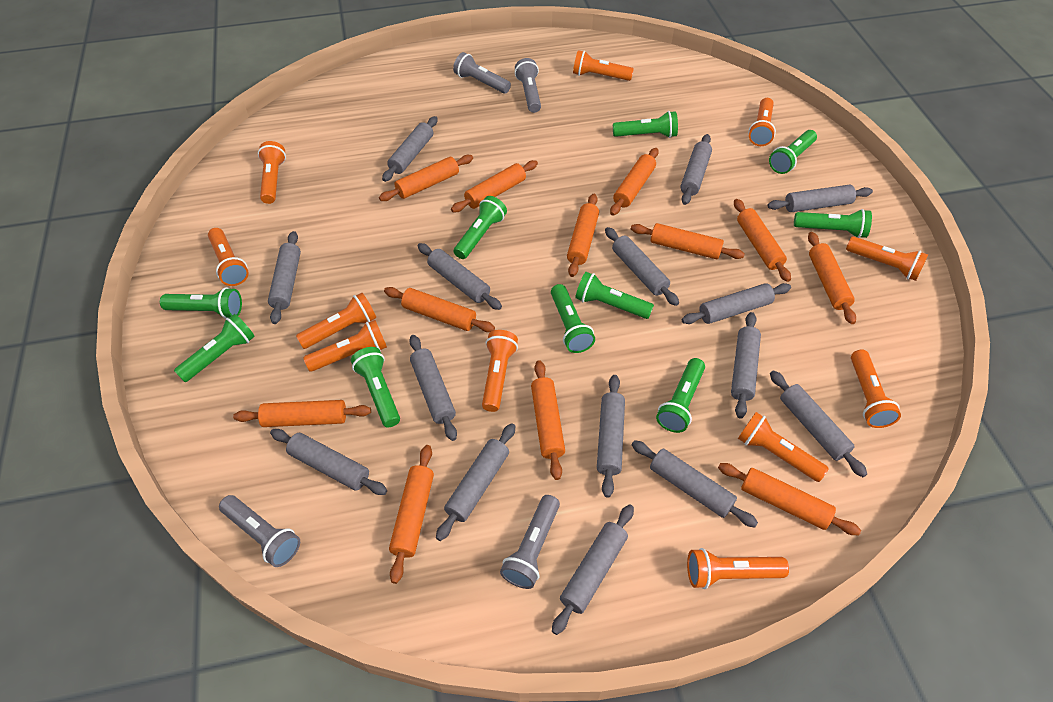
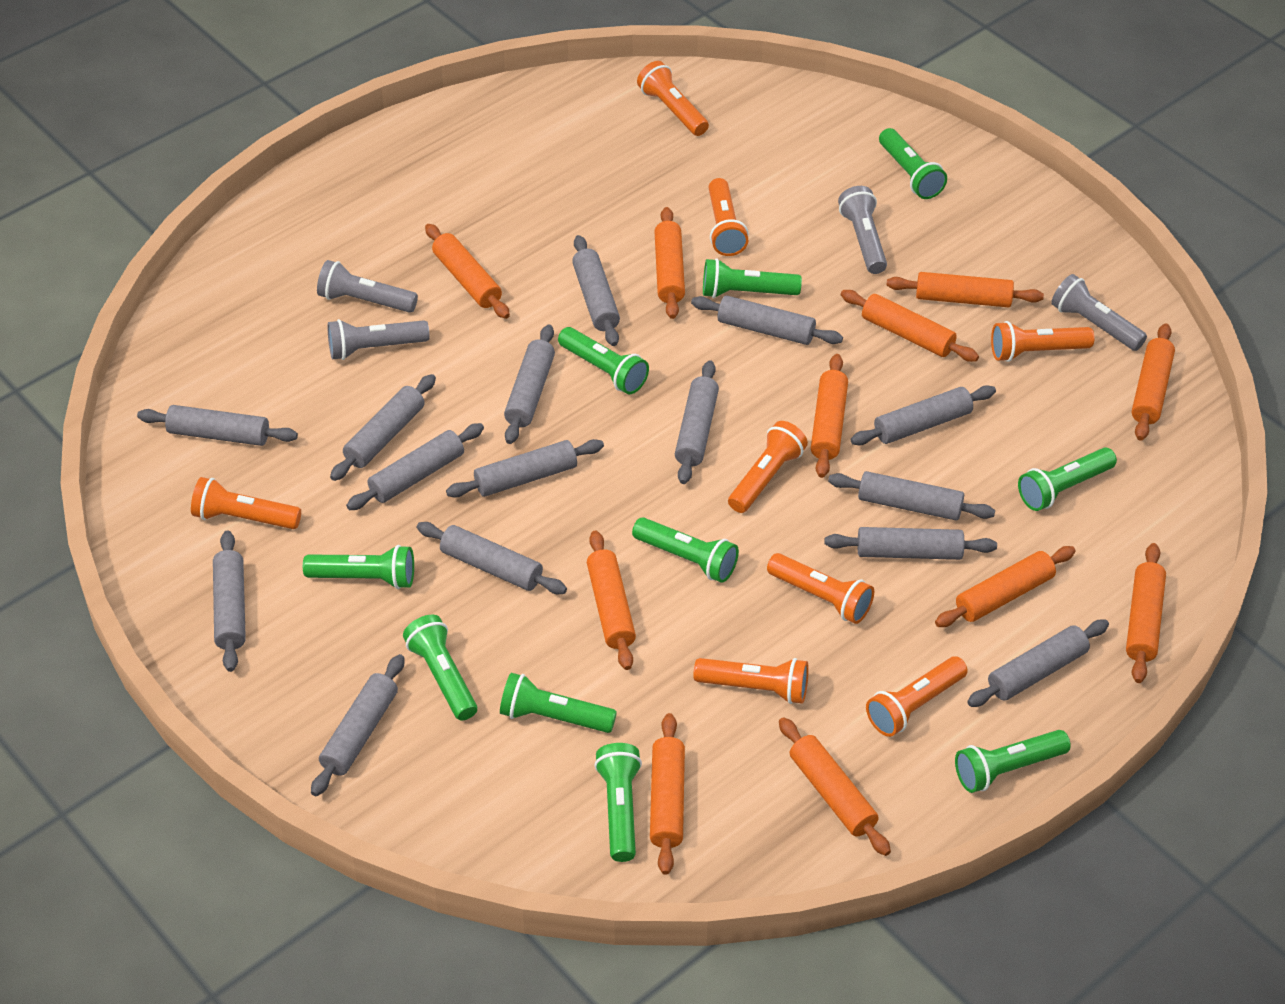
orange flashlight: [208,228,249,286] [258,141,286,204] [296,293,376,349] [303,320,387,372] [482,330,518,412] [573,50,634,81] [687,548,789,589] [738,412,829,482] [748,98,776,146] [846,236,928,281] [851,350,901,428] = 11 -> [191,477,301,529] [637,61,709,136] [693,658,809,704] [708,178,749,256] [728,421,808,513] [767,553,874,624] [866,656,968,737] [991,321,1095,362] = 8
orange rolling pin: [233,400,371,427] [379,155,473,201] [384,287,495,332] [389,445,434,584] [451,160,538,212] [531,360,565,480] [567,194,599,277] [610,148,659,216] [631,223,745,259] [718,463,861,535] [734,199,791,282] [808,232,856,324] = 12 -> [425,224,510,319] [587,530,636,670] [650,713,685,875] [654,207,685,319] [779,717,891,856] [811,354,848,478] [841,290,979,362] [886,272,1044,307] [935,546,1076,627] [1126,543,1166,683] [1132,323,1175,441] = 11

